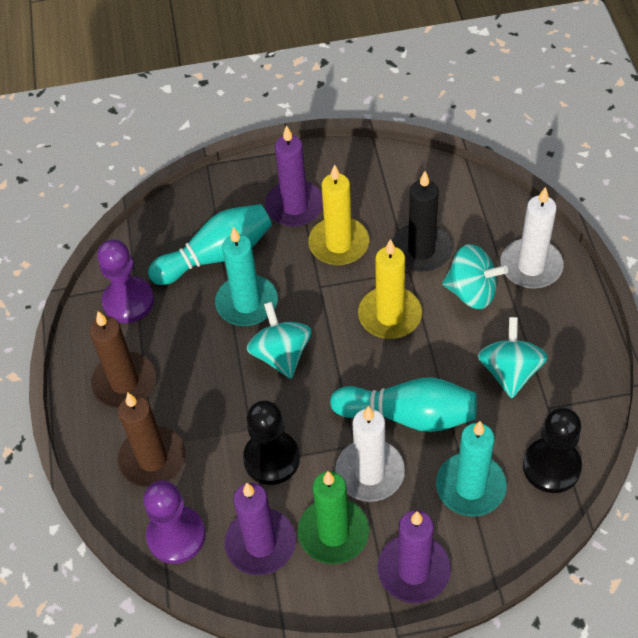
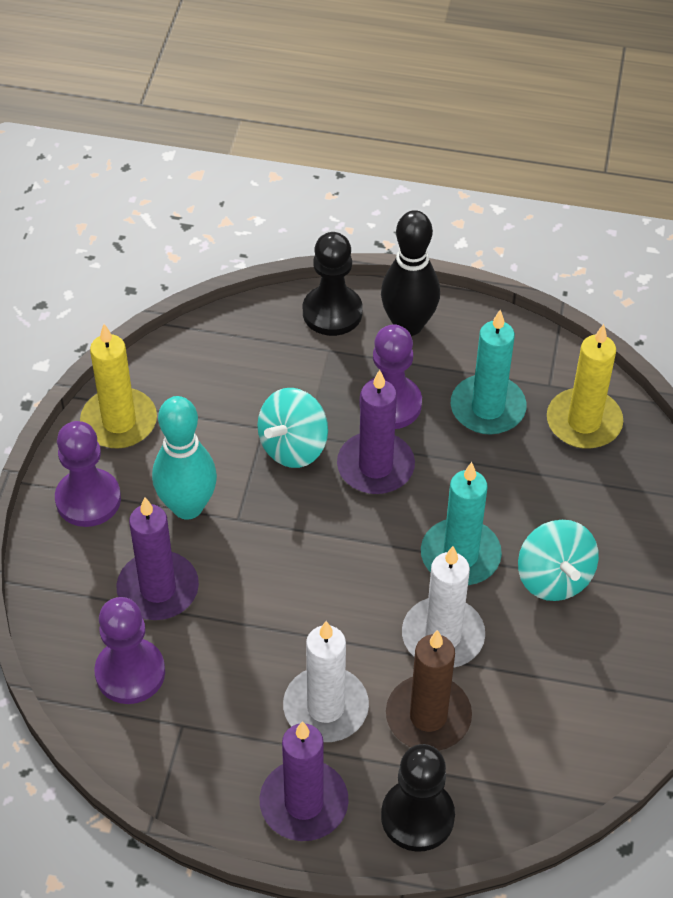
black bowling pin: none = 0 -> [381,210,440,336] = 1
black candle: [392,171,453,272] = 1 -> none = 0
brown candle: [89,311,156,408] [118,392,186,487] = 2 -> [386,630,472,751] = 1
green candle: [298,471,369,564] = 1 -> none = 0
purple pawn: [97,239,154,323] [144,480,206,564] = 2 -> [55,421,121,527] [94,597,165,704] [359,324,422,429] = 3
turquoise bowling pin: [148,204,272,285] [330,377,477,432] = 2 -> [152,396,217,520] = 1
turquoise spinning top: [246,302,312,379] [442,244,508,309] [478,317,548,398] = 3 -> [257,388,328,468] [518,520,599,601] = 2

